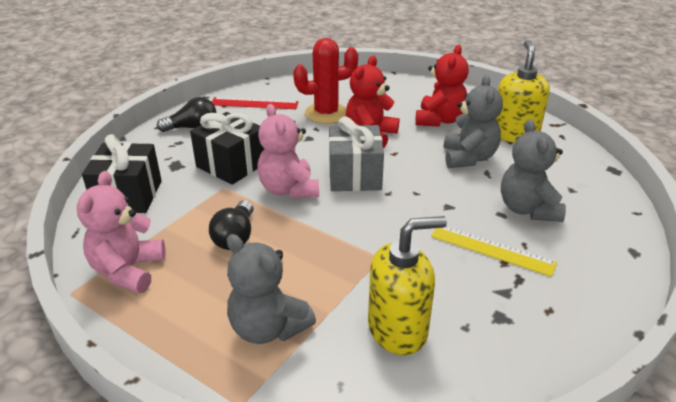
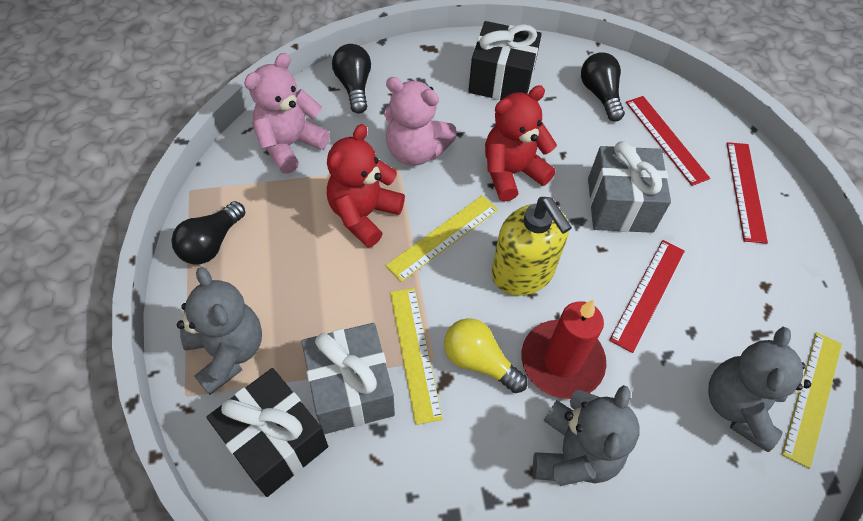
black light bulb: [157,97,217,132] [209,200,254,250] = 2 -> [171,201,245,264] [332,44,371,114] [581,52,625,122] = 3
grey gift: [329,116,384,191] = 1 -> [301,323,395,434] [588,141,671,233] = 2
red cactus: [293,38,358,124] = 1 -> none = 0
red candle: none = 0 -> [522,300,607,399] = 1
red ruler: [212,97,299,109] = 1 -> [609,240,685,353] [626,96,710,186] [727,142,768,244] = 3
yellow light bulb: none = 0 -> [444,318,528,393] = 1
yellow ruler: [431,226,557,277] = 1 -> [386,195,498,282] [390,288,443,425] [782,332,842,469] = 3
yellow soap dispenser: [368,216,447,355] [496,40,550,143] = 2 -> [491,197,572,296] = 1

